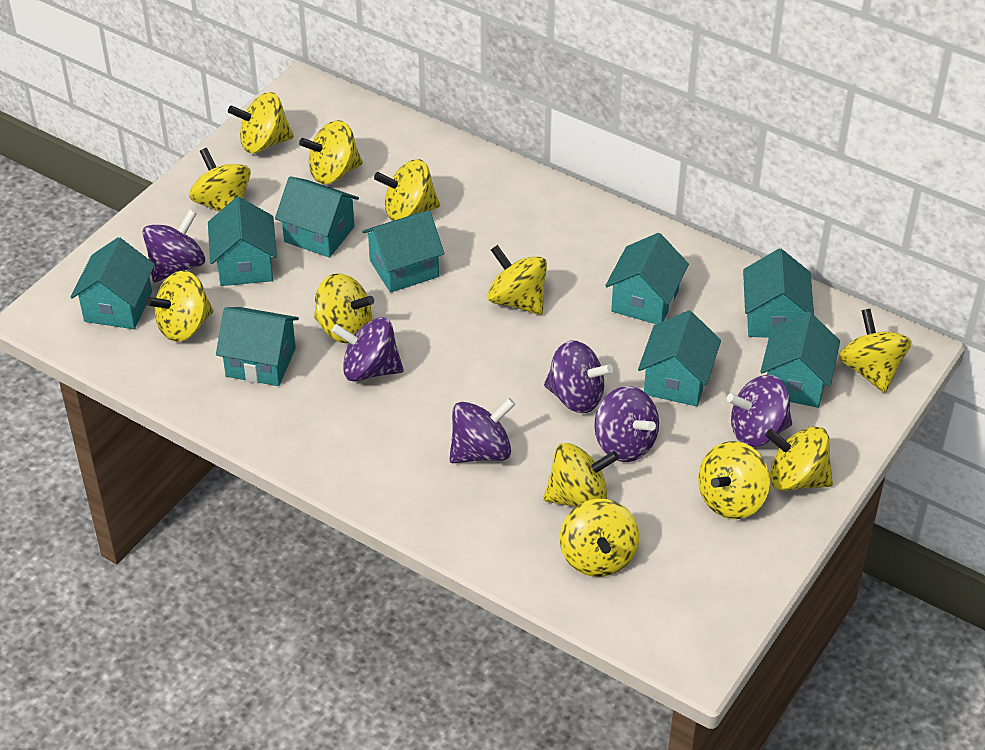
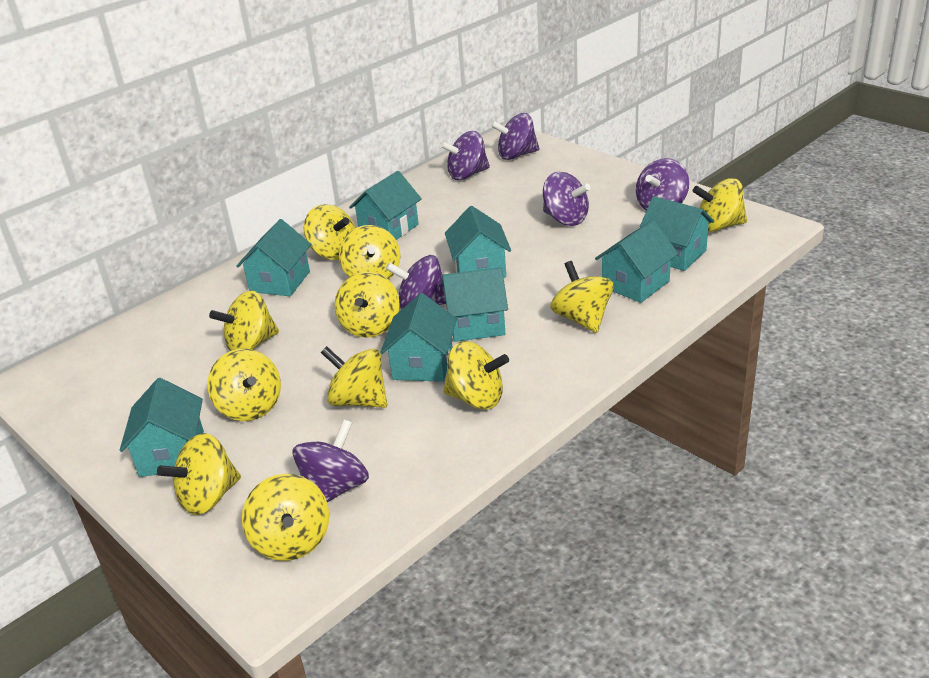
turquoise house: [71,237,155,329] [208,197,277,286] [216,307,299,386] [275,176,359,258] [362,210,445,293] [605,233,689,324] [638,310,721,407] [743,249,814,338] [760,312,840,408] = 9 -> [120,378,204,477] [236,219,311,296] [349,171,422,240] [380,293,457,382] [442,267,508,342] [445,206,511,278] [595,220,678,303] [639,196,714,271] = 8
yellow spinning top: [146,271,214,342] [189,148,251,212] [228,92,294,153] [299,120,363,184] [314,273,374,344] [374,159,440,221] [487,245,547,315] [543,443,619,507] [560,499,639,577] [698,441,770,519] [765,426,833,491] [839,309,912,393] = 12 -> [157,433,241,515] [207,349,281,421] [209,291,279,351] [242,474,329,561] [304,204,355,260] [321,346,387,408] [335,272,400,338] [339,225,401,280] [444,341,509,410] [550,261,613,333] [692,178,747,232] = 11

